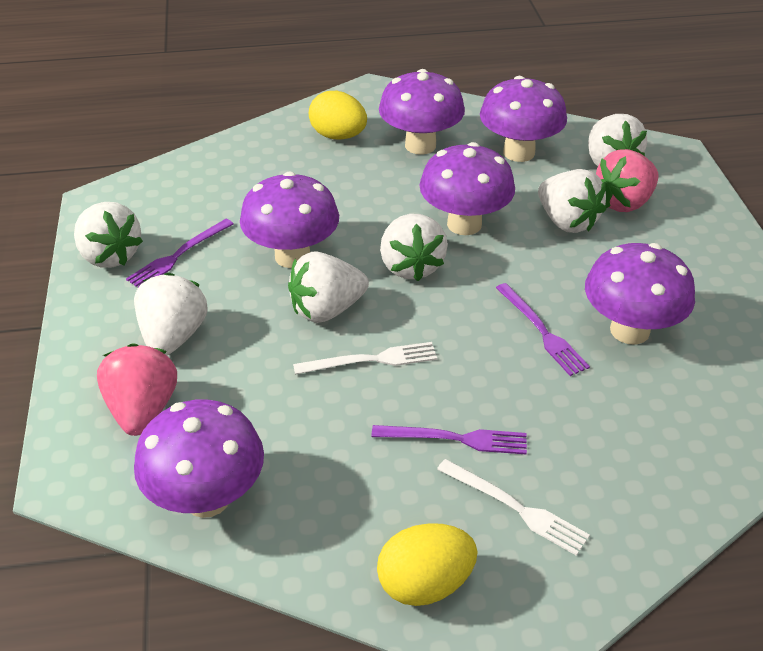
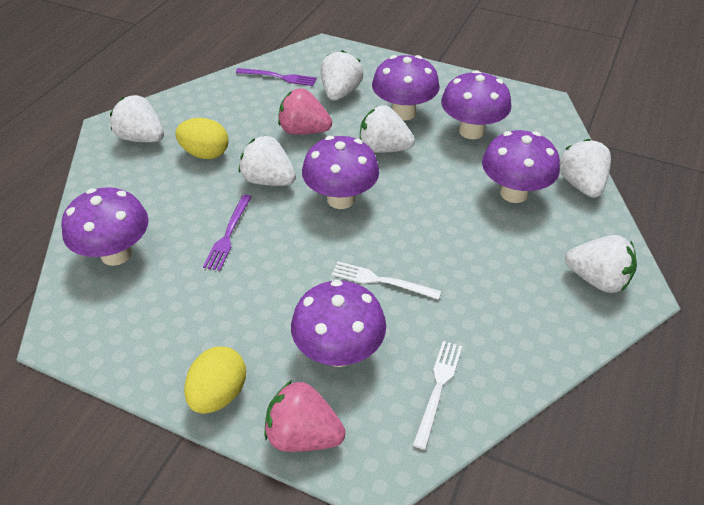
purple fork: [126,219,233,287] [371,425,527,454] [496,283,590,376] = 3 -> [203,194,252,271] [236,68,317,86] = 2

